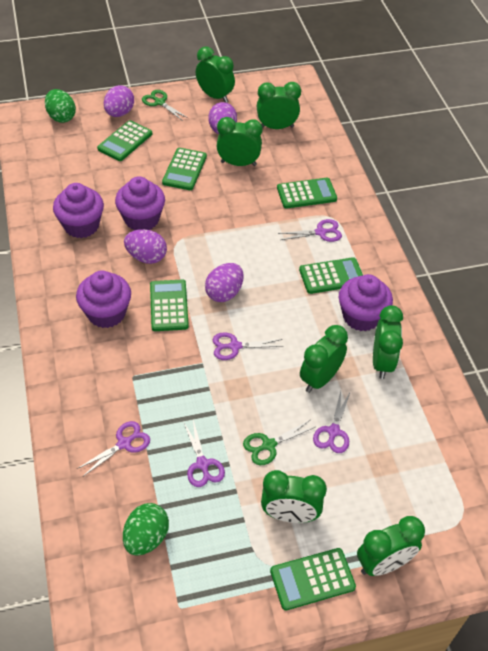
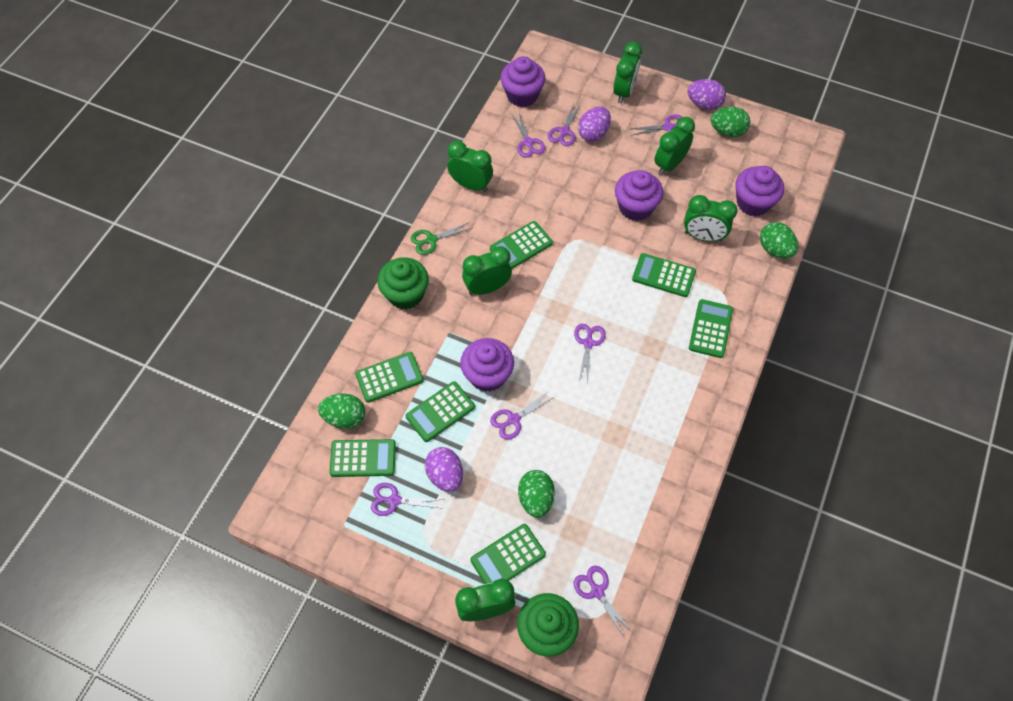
green calculator: [97,120,152,161] [150,280,189,331] [162,148,207,190] [270,548,356,611] [277,178,337,208] [299,257,363,294] = 6 -> [329,439,396,477] [355,352,424,403] [406,381,475,442] [470,524,546,584] [490,221,553,269] [632,253,696,297] [689,299,733,358] = 7
green clock: [196,46,235,103] [217,117,263,166] [257,82,301,129] [261,470,327,523] [300,325,348,393] [357,516,425,576] [373,305,403,379] = 7 -> [447,141,493,192] [455,579,515,621] [462,246,512,295] [613,41,642,104] [654,117,695,175] [684,195,738,241] = 6
green cupcake: none = 0 -> [377,257,429,309] [517,593,579,657] = 2
green egg: [45,89,76,123] [123,503,169,556] = 2 -> [318,393,365,429] [518,470,555,518] [711,106,750,137] [760,222,798,259] = 4
green scissors: [142,90,188,121] [243,420,315,465] = 2 -> [411,222,472,255] = 1
purple egg: [104,85,134,117] [124,229,167,264] [205,263,244,302] [208,102,237,134] = 4 -> [425,447,463,492] [578,106,611,142] [687,79,726,110] = 3
purple scissors: [77,421,150,476] [183,420,225,487] [213,332,284,360] [278,219,342,242] [313,391,350,453] = 5 -> [371,483,444,516] [490,391,554,440] [512,113,545,158] [548,103,582,146] [573,566,633,639] [574,324,606,383] [631,115,682,136] = 7

